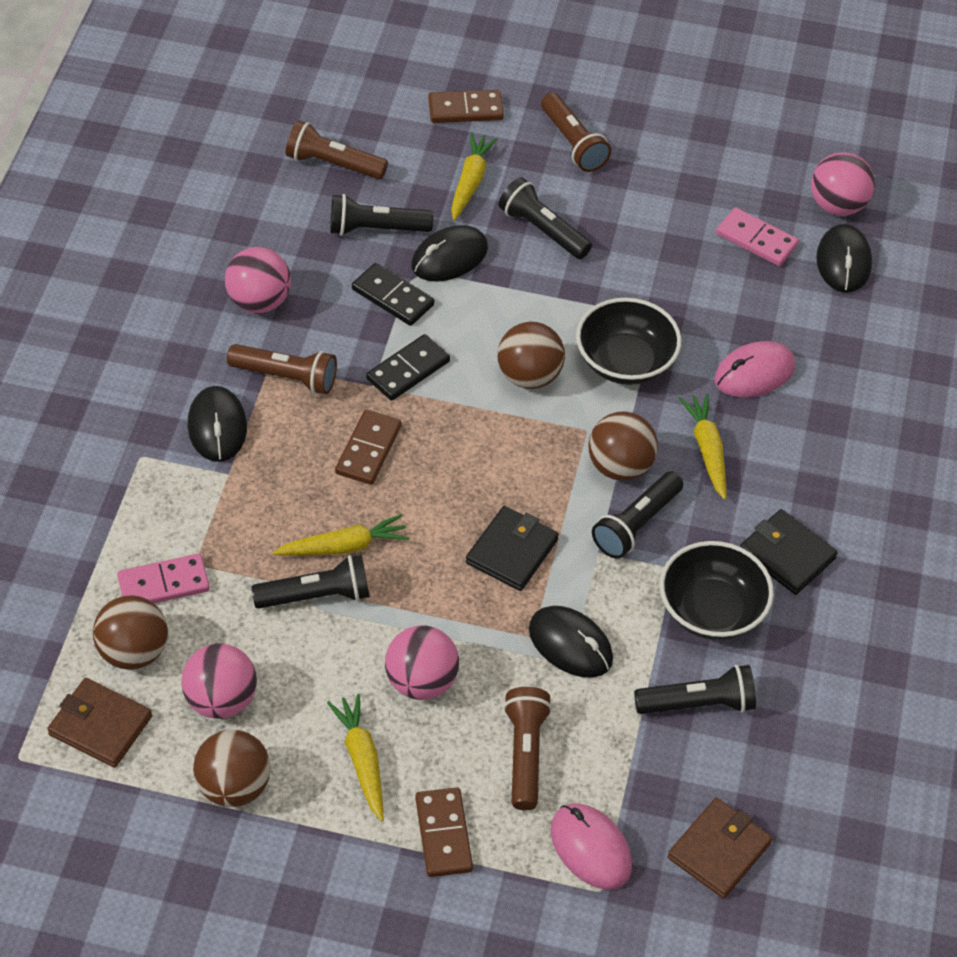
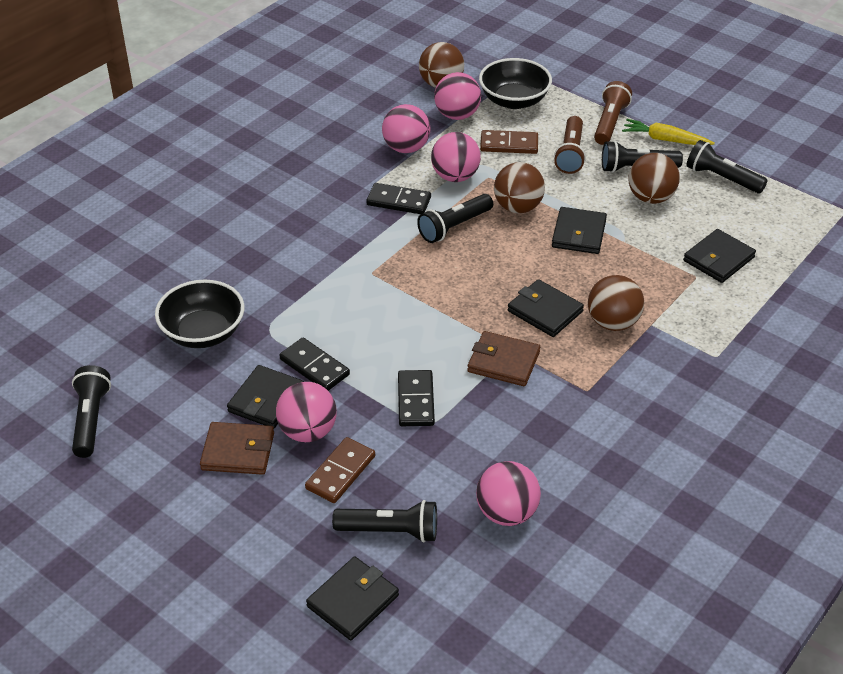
black domino: [352,263,434,326] [366,334,450,401] = 2 -> [279,338,350,391] [366,183,431,214] [398,370,435,426] = 3
black mouse: [188,386,247,462] [411,225,488,282] [529,606,613,678] [816,224,872,293] = 4 -> none = 0
black wallet: [466,506,559,591] [740,509,838,595] = 2 -> [227,365,304,428] [306,557,399,640] [508,279,584,337] [552,207,607,254] [683,229,756,283] = 5
brown domino: [335,409,402,485] [415,787,473,877] [428,90,504,123] = 3 -> [305,437,375,503] [480,130,538,154] = 2
brown flashlight: [227,344,337,394] [286,120,388,179] [503,687,552,810] [541,93,611,172] = 4 -> [554,116,586,174] [594,81,632,145] = 2
pink ball: [181,644,257,719] [225,247,291,313] [385,625,459,700] [811,152,875,216] = 4 -> [276,382,337,442] [382,104,430,153] [431,132,481,182] [434,72,481,120] [476,461,541,526] = 5
pink domino: [117,554,210,603] [716,207,799,266] = 2 -> none = 0
pink mouse: [551,803,632,890] [714,341,795,397] = 2 -> none = 0
yellow carrot: [273,514,410,556] [327,694,384,821] [451,132,498,221] [679,393,726,500] = 4 -> [622,119,715,145] = 1

